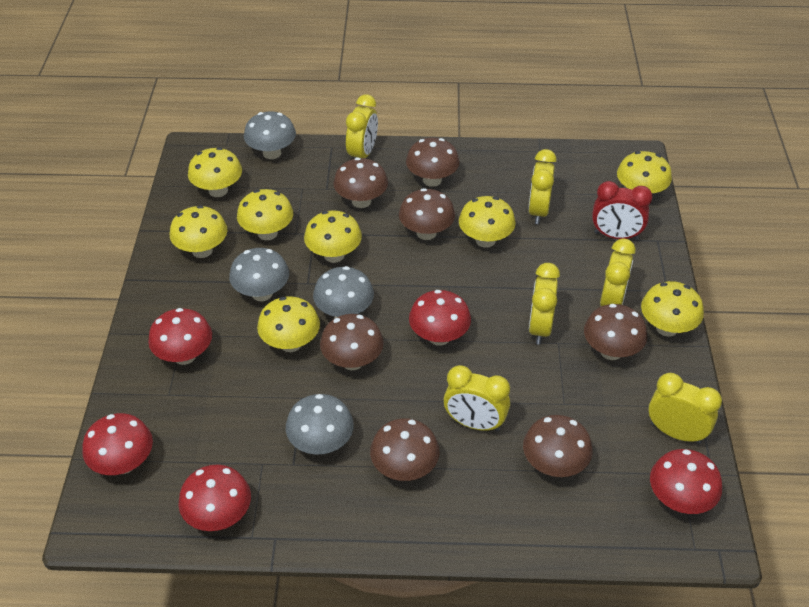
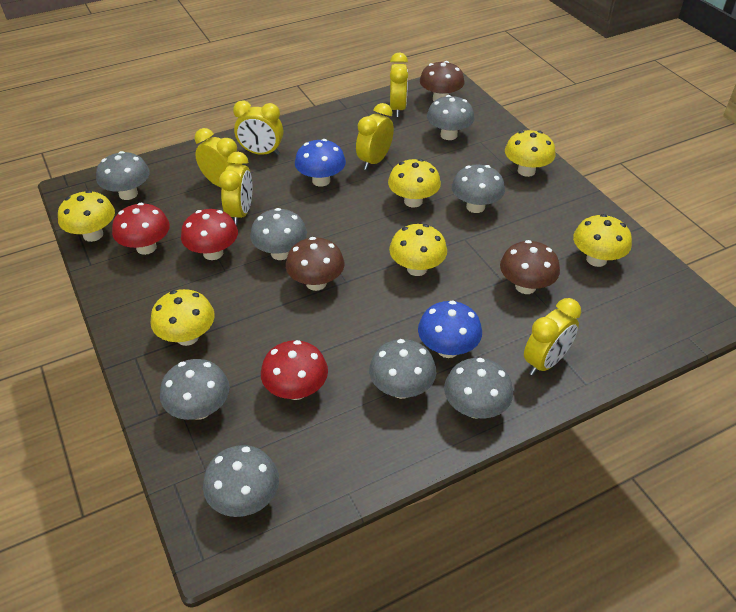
blue mushroom: none = 0 -> [295,139,346,187] [418,300,482,358] = 2
brown mushroom: [320,314,384,370] [333,158,388,208] [370,418,439,481] [399,188,455,240] [406,138,460,187] [523,415,592,477] [584,304,647,360] = 7 -> [286,237,345,291] [420,61,465,101] [500,240,560,294] = 3
grey mushroom: [229,248,289,301] [244,112,296,159] [286,394,354,454] [313,266,374,318] = 4 -> [96,151,150,200] [160,359,230,420] [203,445,279,517] [250,208,307,260] [369,339,436,399] [427,95,475,140] [444,358,513,418] [452,165,505,213] = 8
red clock: [592,181,653,240] = 1 -> none = 0
red mushroom: [82,413,153,475] [148,308,212,365] [178,465,251,531] [409,290,471,346] [650,449,722,514] = 5 -> [112,203,170,255] [181,209,238,260] [261,340,328,400] = 3
yellow mushroom: [170,205,227,258] [188,147,242,197] [237,189,293,240] [257,296,320,352] [304,210,362,263] [459,196,516,248] [617,151,672,193] [641,281,704,337] = 8 -> [58,190,115,242] [151,289,215,346] [388,159,441,208] [389,224,447,276] [505,130,556,177] [573,214,632,267] = 6

